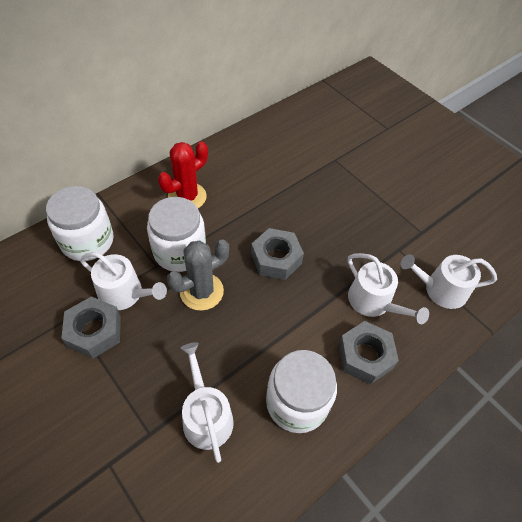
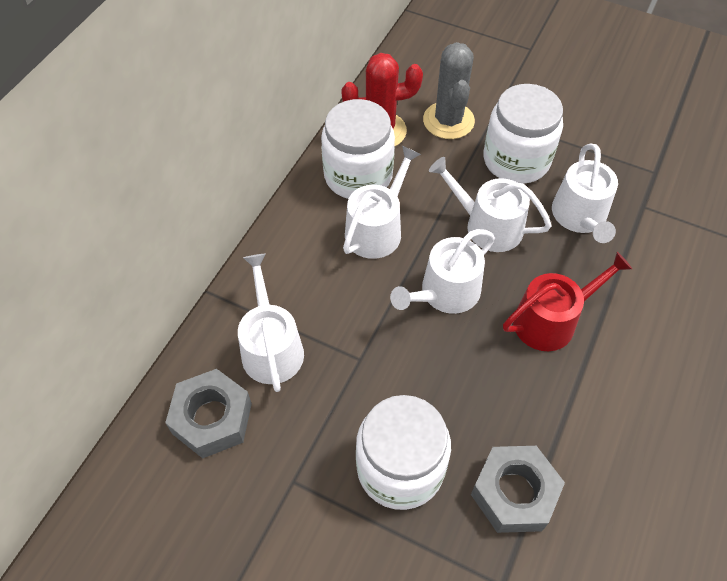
grey nut: [61,296,121,359] [251,228,304,280] [338,321,399,384] = 3 -> [165,369,252,458] [471,446,565,533] = 2
red watering can: none = 0 -> [503,252,632,351] = 1
white watering can: [80,252,167,310] [181,342,234,463] [348,253,429,324] [401,254,497,309] = 4 -> [238,254,304,392] [343,146,421,259] [390,229,495,314] [429,157,552,252] [552,144,618,243] = 5

